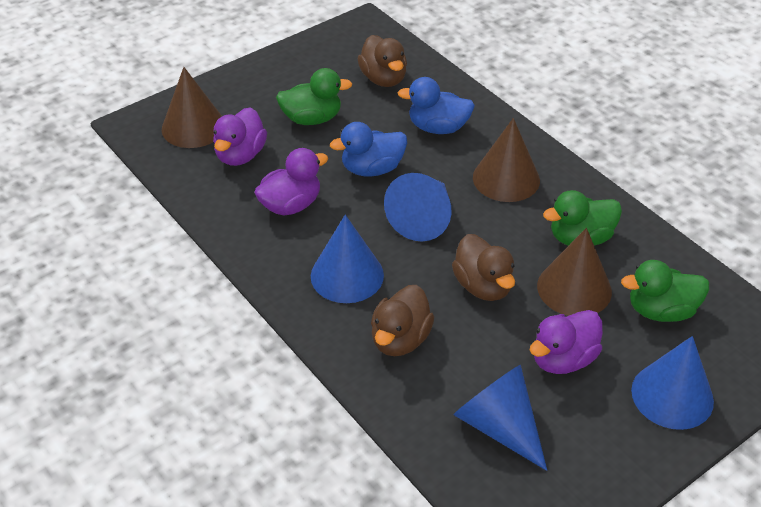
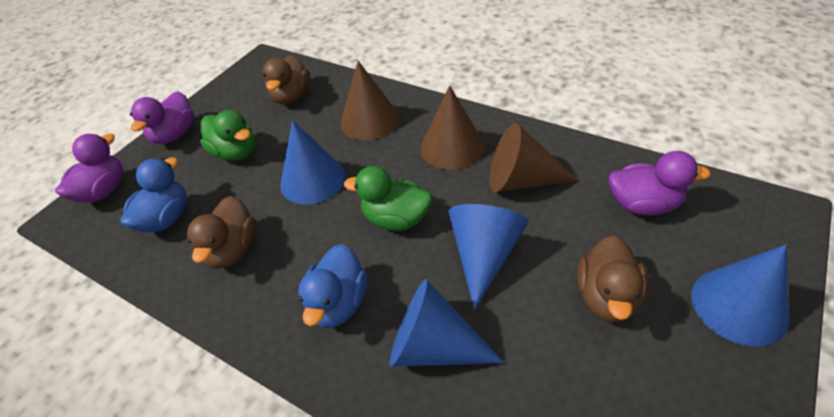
green duck: [276,68,352,125] [543,190,622,246] [621,260,709,322] = 3 -> [200,110,255,161] [344,166,432,231] = 2

